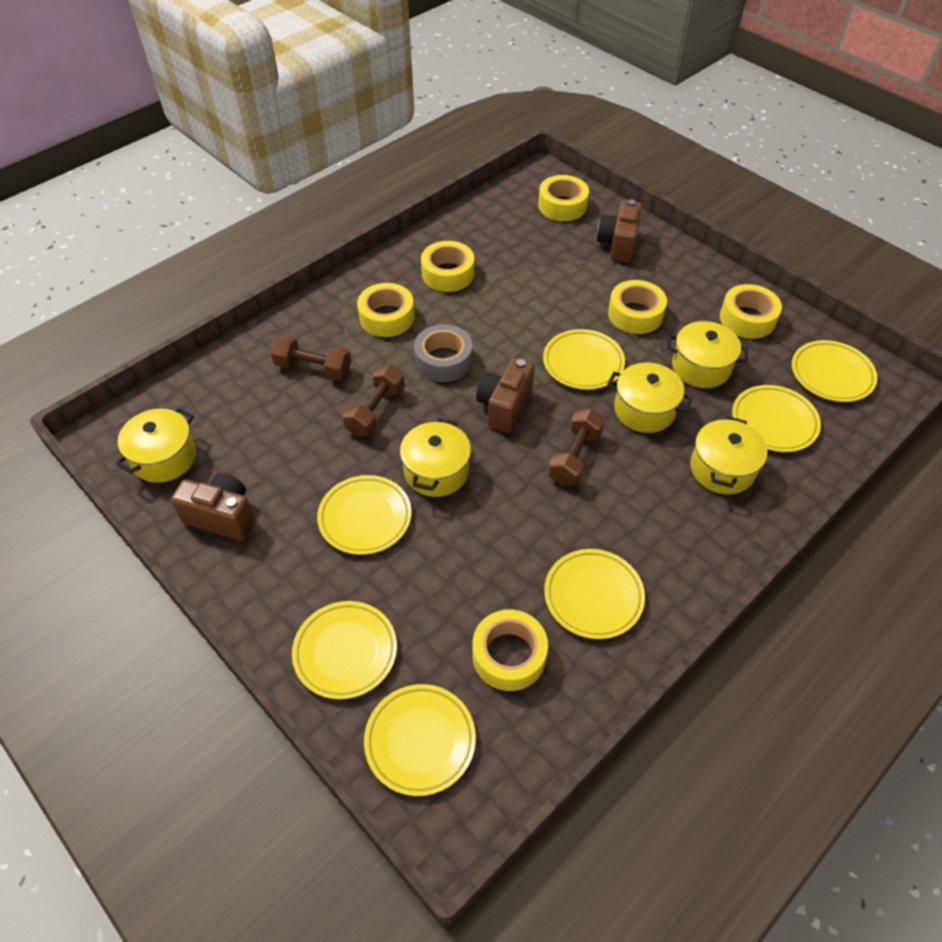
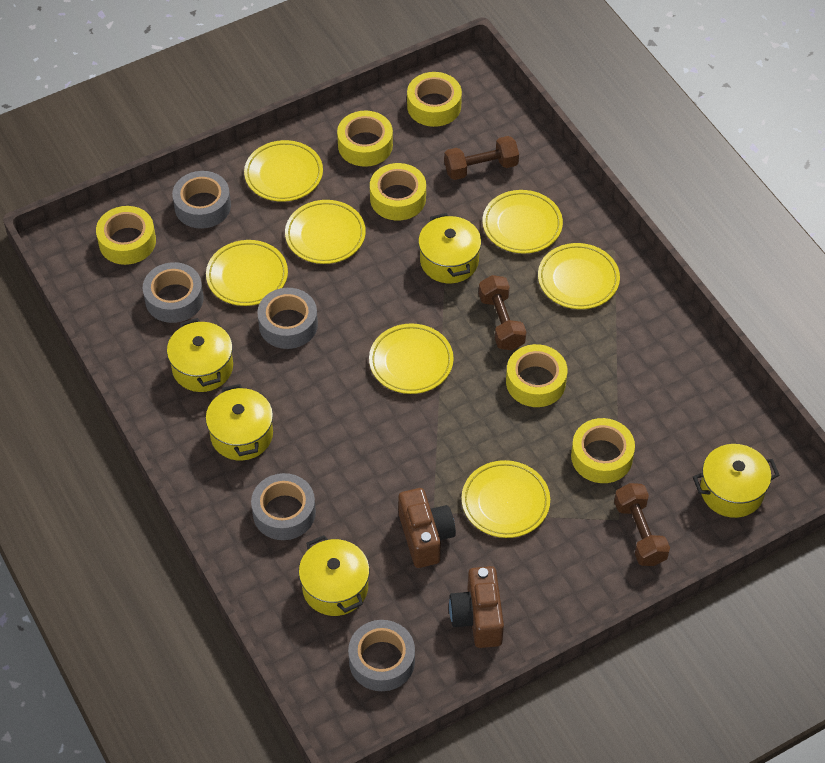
brown camera: [171,473,255,541] [476,358,535,433] [597,199,642,263] = 3 -> [398,488,456,568] [449,566,504,648] = 2
grey tape: [414,324,473,382] = 1 -> [143,262,204,323] [172,171,231,229] [251,473,316,540] [257,288,318,349] [348,620,415,691] = 5

